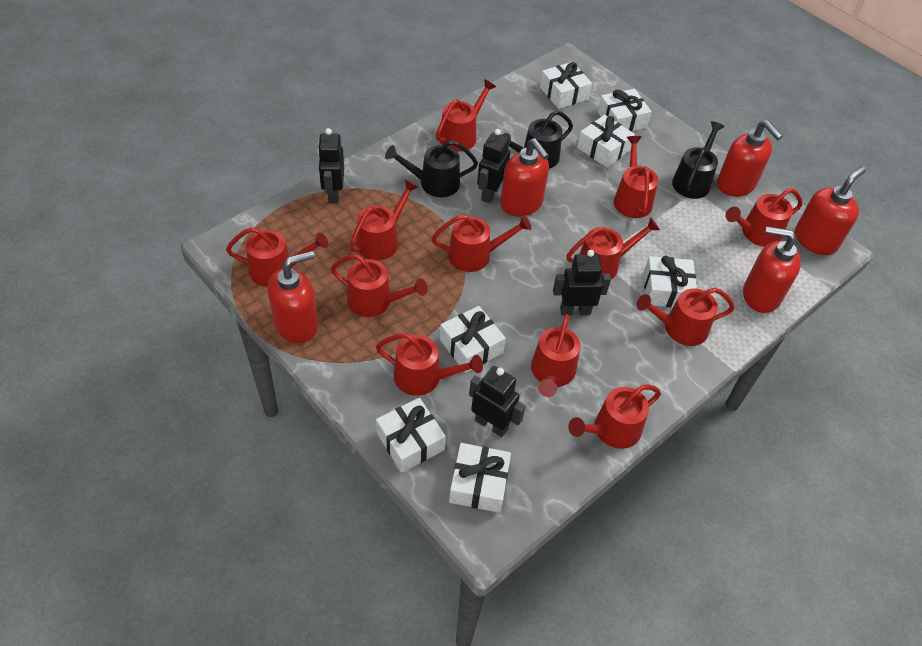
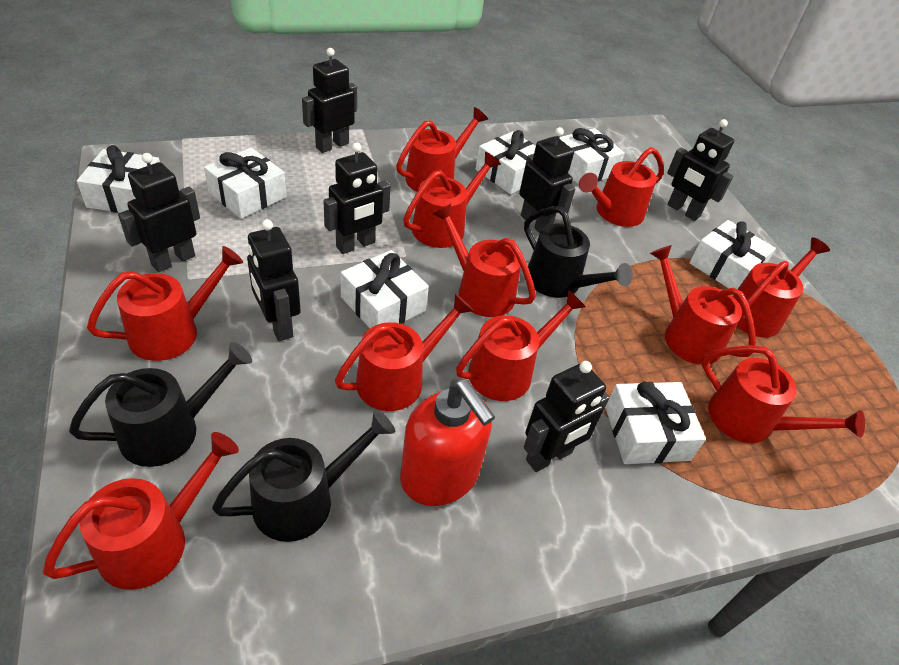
black robot: [318,128,344,204] [469,366,525,437] [477,129,510,203] [553,250,611,316] = 4 -> [118,153,200,272] [247,219,301,341] [302,48,357,153] [324,143,391,254] [519,127,576,233] [524,361,609,472] [667,119,734,221] = 7
red soap dispenser: [268,251,318,343] [500,138,549,217] [717,120,783,197] [743,226,801,313] [795,166,866,255] = 5 -> [400,379,495,506] = 1
red watering can: [226,227,328,287] [331,254,428,317] [349,179,419,261] [376,333,483,396] [432,214,531,272] [436,79,496,152] [531,314,581,397] [567,217,660,279] [568,384,661,449] [614,136,659,218] [636,288,735,346] [726,188,802,247] = 12 -> [43,432,239,590] [87,246,243,361] [335,294,474,411] [396,107,488,192] [403,152,501,248] [433,204,536,317] [456,290,586,401] [579,147,664,227] [650,245,756,365] [701,345,865,443] [733,237,830,337] = 11

